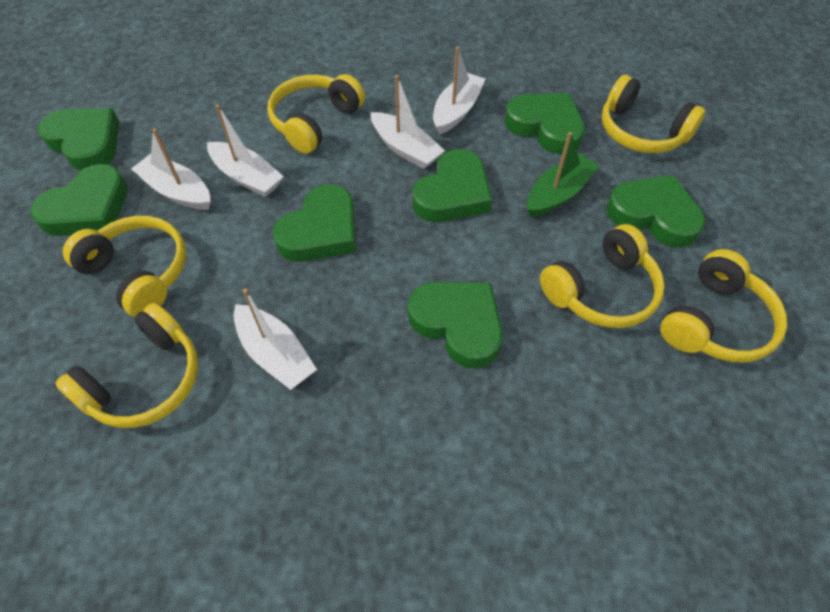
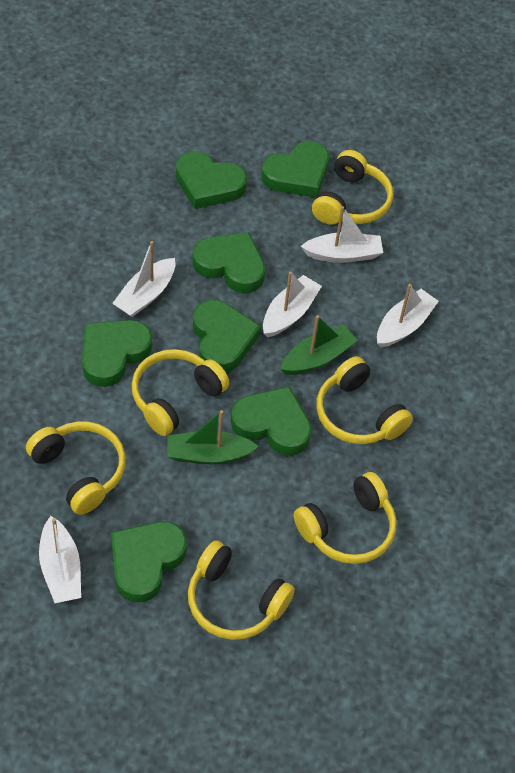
green boat: [527,132,599,217] = 1 -> [167,410,259,464] [280,315,358,375] = 2

